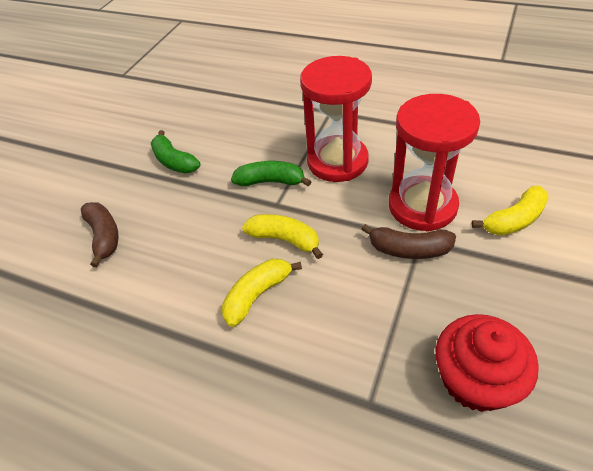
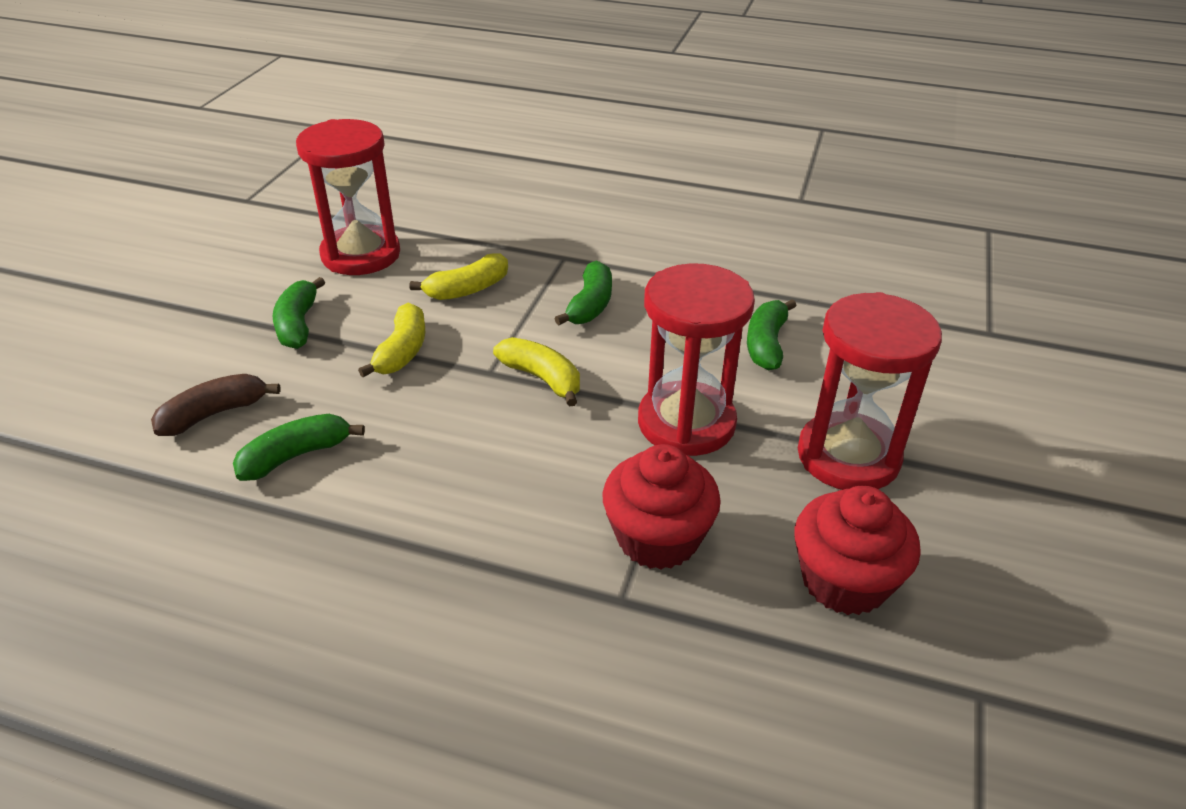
brown banana: [81,202,119,267] [361,224,456,259] = 2 -> [151,374,281,436] = 1
green banana: [151,130,201,173] [231,161,312,186] = 2 -> [233,414,365,481] [273,277,325,349] [554,260,612,325] [747,299,797,370] = 4
red cupcake: [435,314,539,412] = 1 -> [602,444,721,570] [795,486,921,615] = 2
red hourglass: [300,56,372,182] [389,94,480,232] = 2 -> [296,119,400,275] [638,263,755,456] [798,292,942,490] = 3

